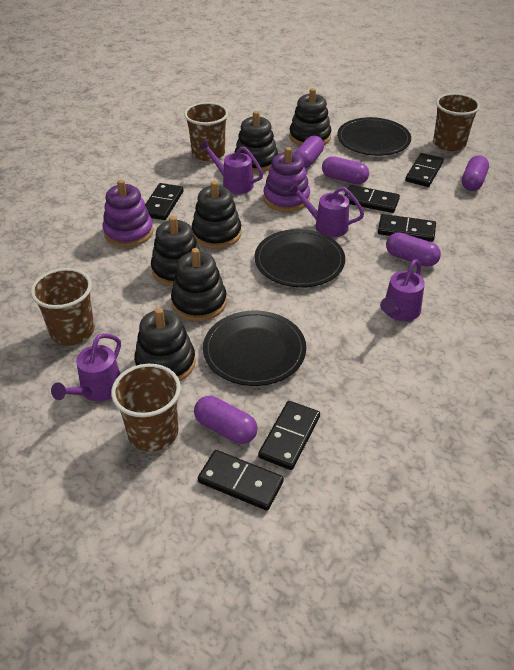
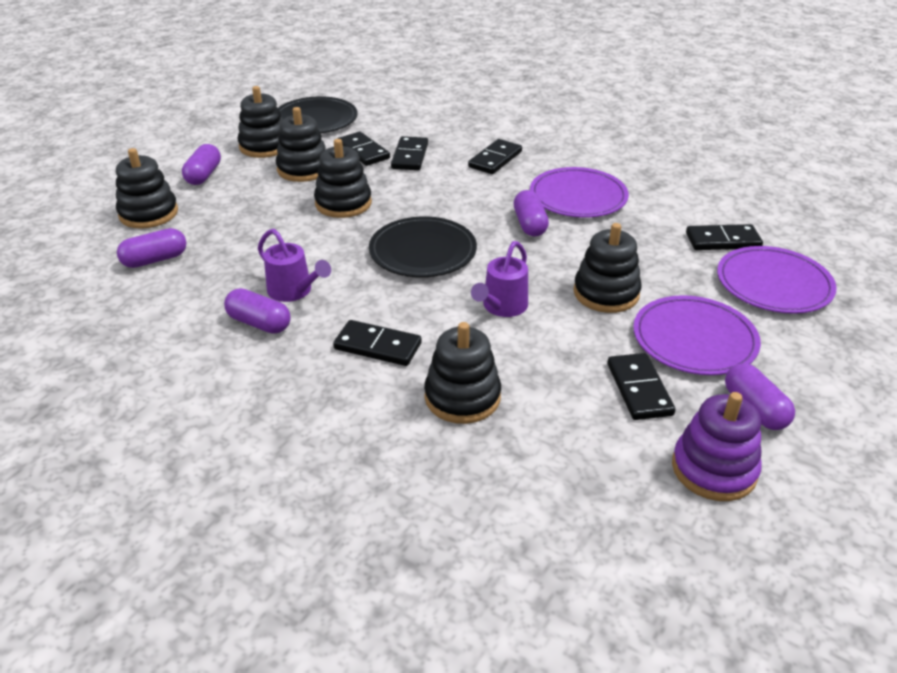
black plate: [203,311,306,386] [255,229,345,287] [337,117,411,156] = 3 -> [278,96,358,133] [369,217,477,277] = 2
brown cup: [31,268,95,345] [111,364,181,452] [184,102,229,161] [433,93,480,151] = 4 -> none = 0
purple plate: none = 0 -> [530,167,629,218] [633,295,761,375] [717,246,837,314] = 3
purple stacking toy: [103,179,154,247] [263,147,310,212] = 2 -> [672,392,762,501] = 1
purple watering can: [51,333,121,401] [199,139,263,194] [288,182,364,237] [380,259,425,321] = 4 -> [258,229,331,302] [471,241,528,317] = 2

